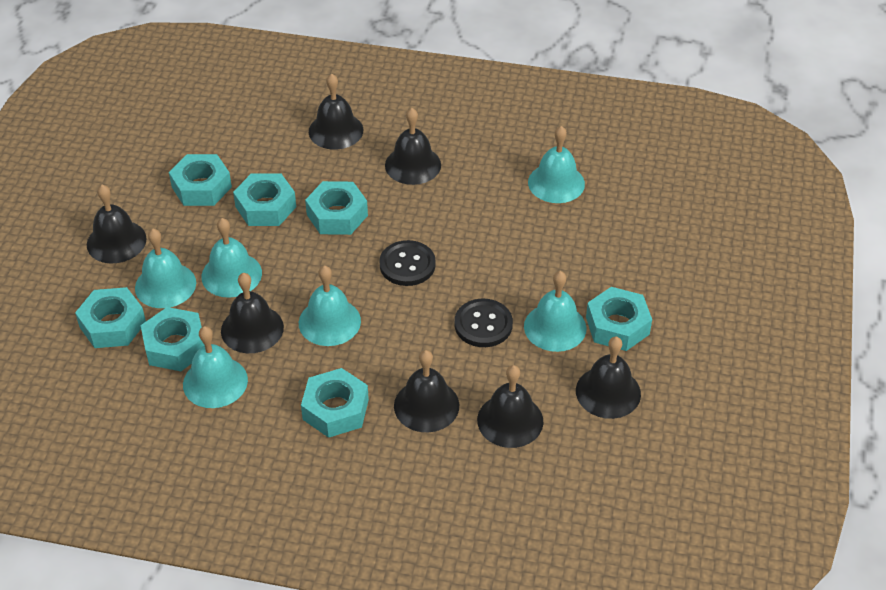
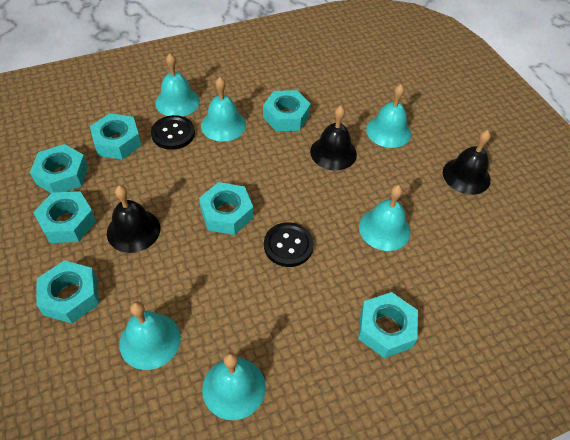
black bell: [87,185,147,263] [221,273,284,353] [309,74,363,150] [385,108,441,185] [394,350,459,432] [477,365,543,448] [576,336,641,419] = 7 -> [107,185,160,253] [310,106,357,170] [443,130,491,195] = 3

